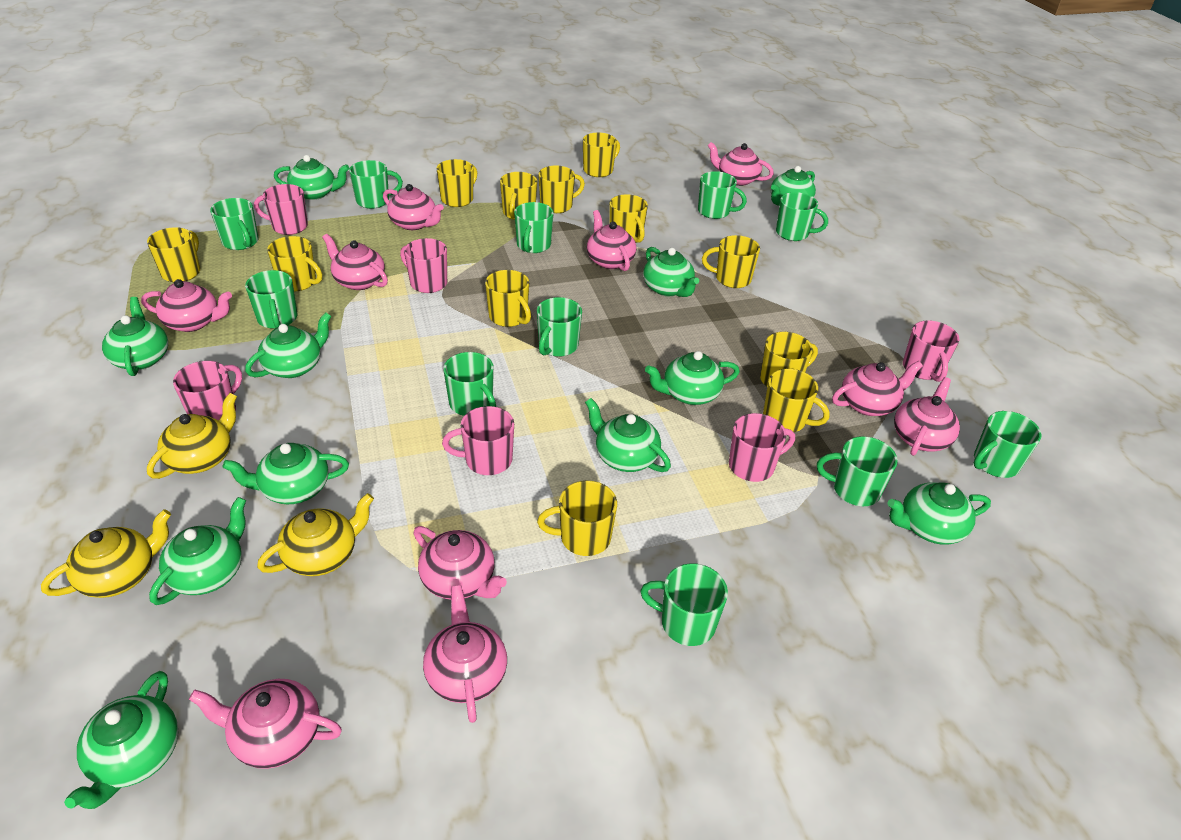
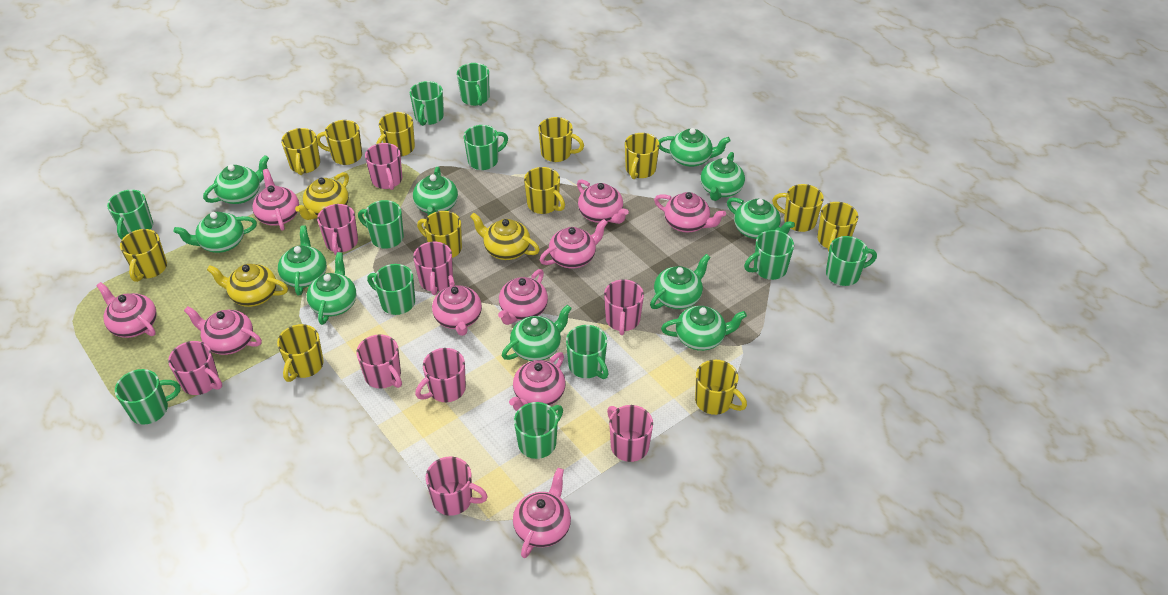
pink mug: [173,361,242,421] [254,184,308,235] [400,238,447,293] [442,406,514,475] [729,413,795,482] [903,320,959,382] = 6 -> [168,341,222,395] [317,204,358,255] [356,334,402,388] [365,143,402,190] [413,242,453,295] [415,348,466,402] [425,457,488,516] [604,279,644,335] [607,405,653,462] = 9

